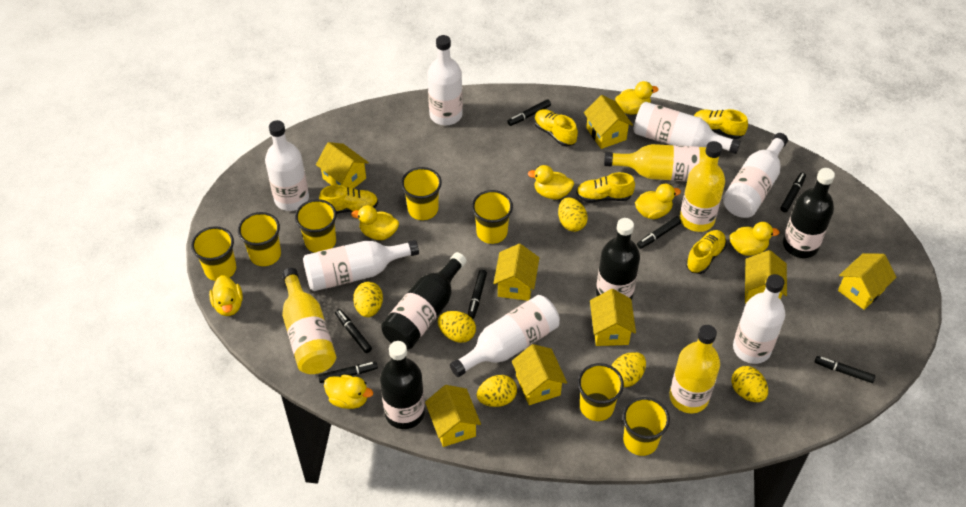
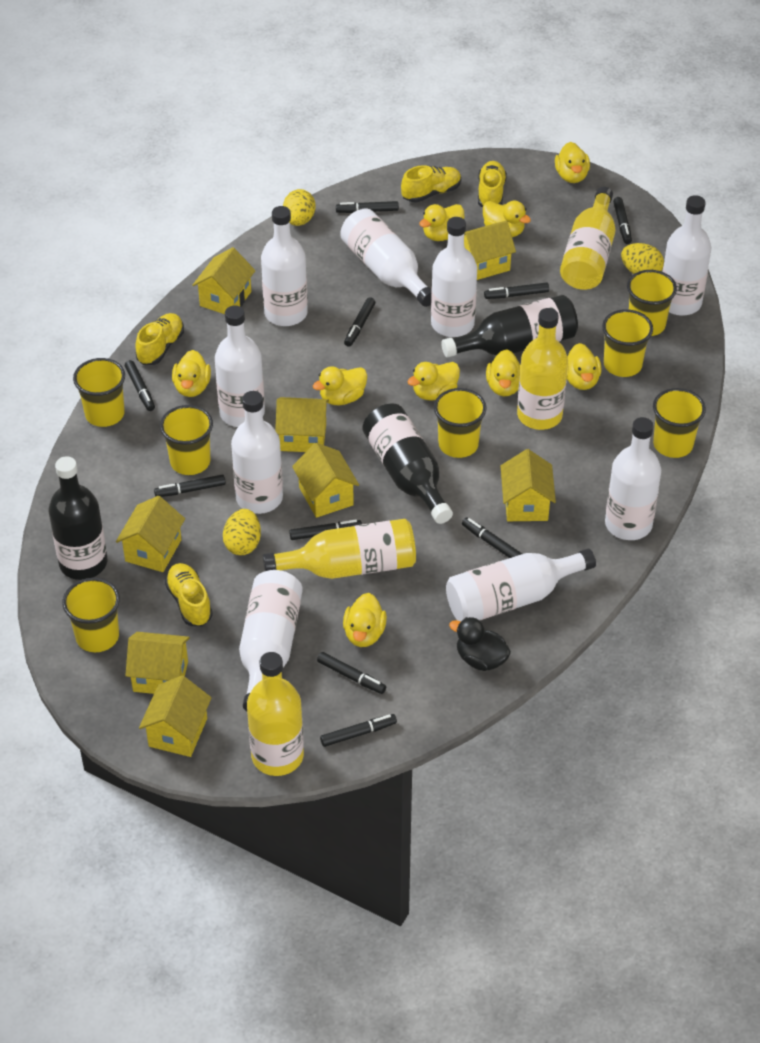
black bottle: [380,341,425,429] [381,252,467,349] [596,218,640,300] [783,168,835,258] = 4 -> [49,456,107,580] [363,404,453,524] [441,295,578,357] = 3
black duck: none = 0 -> [449,617,511,671] = 1
black marker: [318,362,378,383] [335,309,372,353] [468,270,487,319] [507,99,551,126] [637,217,681,249] [780,172,806,212] [815,356,875,383] = 7 -> [125,360,155,411] [154,474,226,497] [289,520,362,540] [317,652,386,694] [320,714,397,747] [336,201,399,213] [344,297,375,347] [462,517,522,558] [484,282,549,299] [613,197,632,244] = 10
white bottle: [265,120,309,211] [303,240,419,291] [427,35,463,125] [450,295,560,377] [633,102,741,154] [723,133,788,218] [733,274,785,364] = 7 -> [215,306,265,427] [231,391,283,514] [239,570,303,711] [261,206,308,326] [340,209,431,307] [431,217,477,337] [446,549,596,621] [605,417,661,540] [663,195,711,316] = 9
yellow duck: [209,275,243,316] [324,375,373,409] [351,205,399,240] [528,165,574,200] [615,81,659,115] [635,184,681,219] [730,222,779,256] = 7 -> [172,350,211,397] [313,366,367,405] [343,593,387,647] [407,362,460,400] [419,204,464,241] [483,201,531,237] [486,349,521,397] [555,142,590,183] [566,343,602,390] = 9
yellow egg: [353,282,383,317] [438,311,476,343] [477,375,517,407] [558,197,588,232] [611,352,646,387] [731,366,768,402] = 6 -> [223,509,261,555] [283,189,316,226] [621,243,664,274] = 3
yellow shoe: [319,185,379,214] [534,109,578,147] [576,172,635,203] [686,230,727,274] [693,109,748,139] = 5 -> [135,313,184,365] [165,563,213,626] [401,165,461,203] [478,161,507,207] = 4

